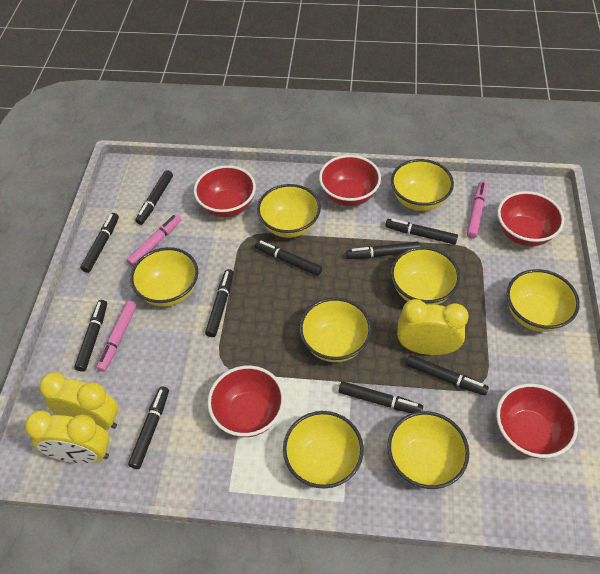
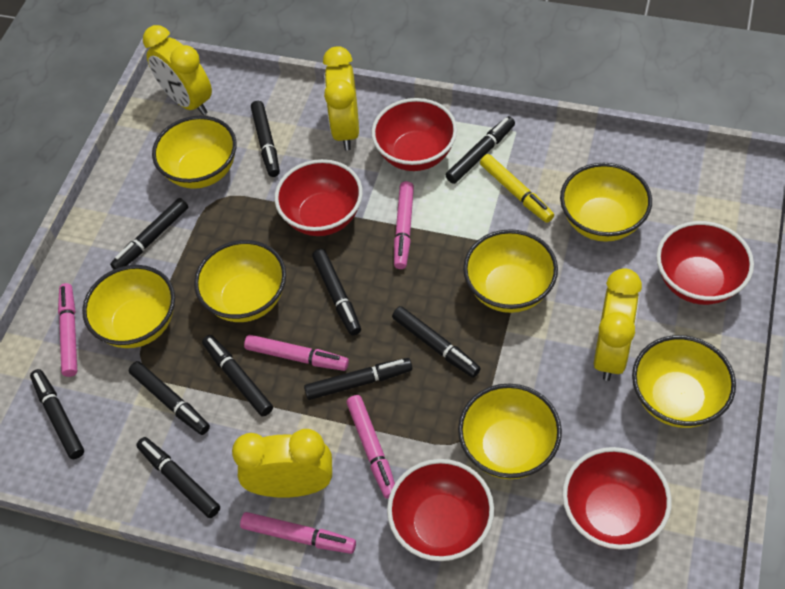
pink marker: [96,301,137,372] [127,214,181,267] [467,181,487,239] = 3 -> [58,283,77,377] [240,512,356,554] [244,335,349,371] [347,395,395,499] [394,181,414,269] = 5
yellow bowl: [130,247,198,307] [257,184,321,238] [283,411,364,489] [299,298,372,362] [387,411,470,489] [391,159,454,211] [391,247,460,305] [507,269,580,332] = 8 -> [82,265,175,348] [152,116,237,189] [194,240,286,322] [458,383,562,479] [463,229,558,313] [560,163,652,242] [632,335,736,428] = 7
yellow clock: [25,410,109,464] [39,372,119,430] [397,299,469,355] = 3 -> [143,25,212,115] [232,429,332,498] [323,46,359,150] [594,268,642,381] = 4
yellow marker: none = 0 -> [480,154,554,223] = 1

